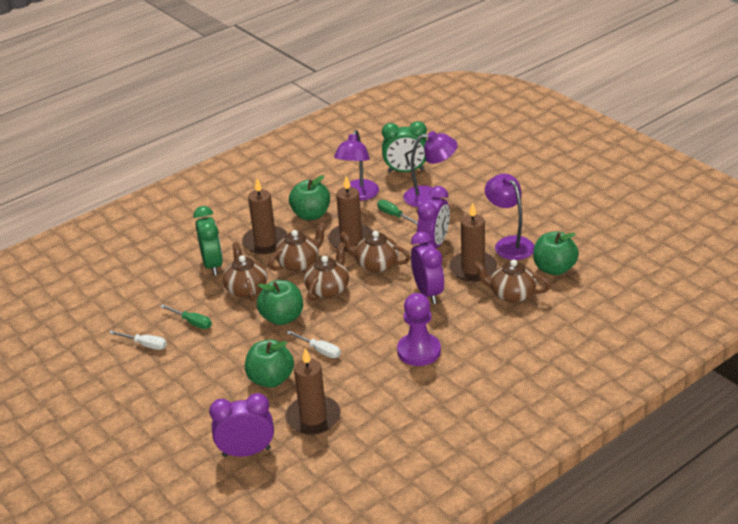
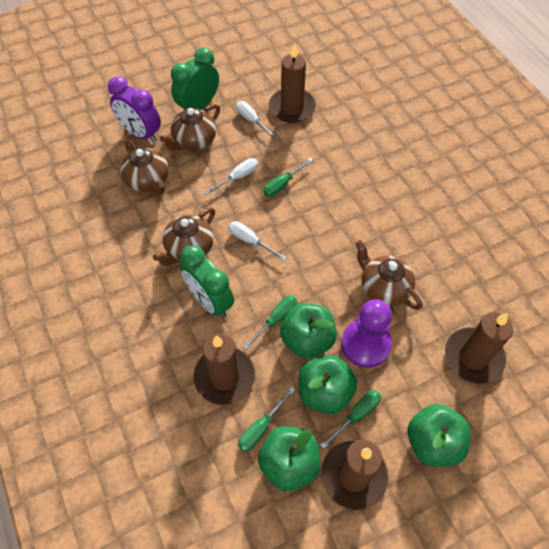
brown teapot: [223,242,267,301] [268,222,326,272] [304,243,349,301] [340,231,411,273] [474,259,551,303] = 5 -> [120,141,169,195] [153,207,215,266] [160,104,220,151] [355,240,423,310] = 4
green screwdriver: [160,304,212,329] [377,200,418,225] = 2 -> [238,387,295,452] [243,295,297,350] [263,158,313,197] [320,390,381,449] = 4
purple clock: [209,393,274,457] [411,232,444,304] [417,186,450,248] = 3 -> [108,77,161,143] = 1
purple lamp: [334,130,379,201] [403,131,458,207] [485,174,534,260] = 3 -> none = 0
white screwdriver: [109,331,167,350] [286,331,341,358] = 2 -> [204,158,258,195] [229,221,286,261] [236,101,277,140] = 3

